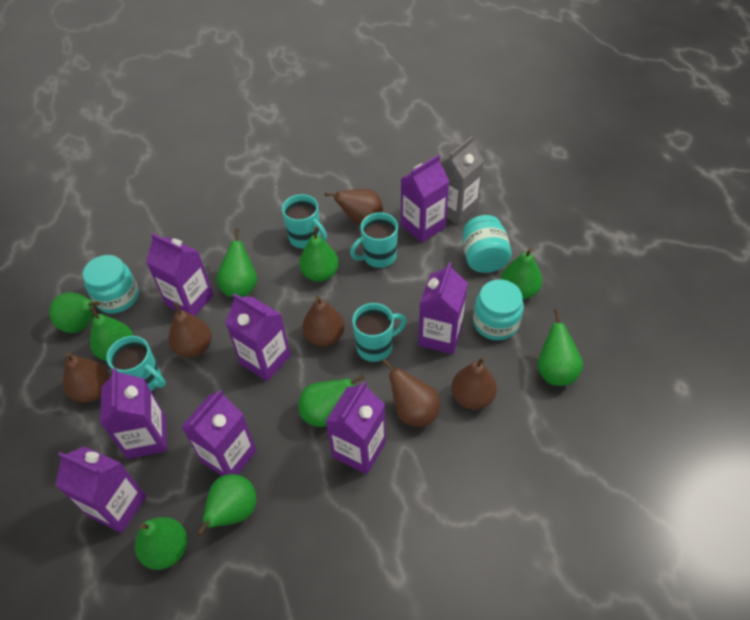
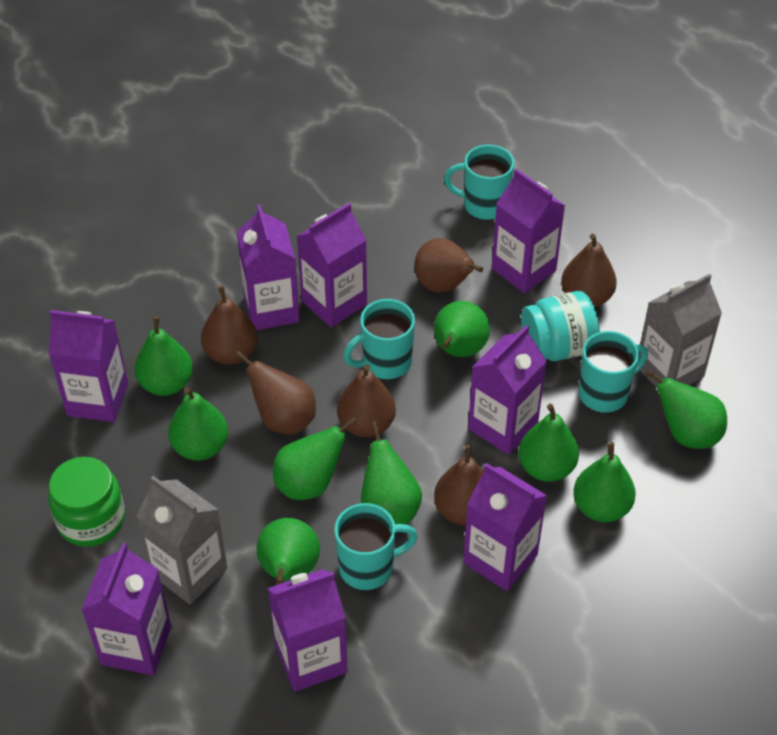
green jar: none = 0 -> [48,457,125,547] = 1
grey carton: [440,136,484,225] = 1 -> [136,476,227,605] [638,274,722,387] = 2
turquoise jar: [83,255,139,314] [463,215,512,273] [473,279,524,341] = 3 -> [521,291,600,361] = 1

